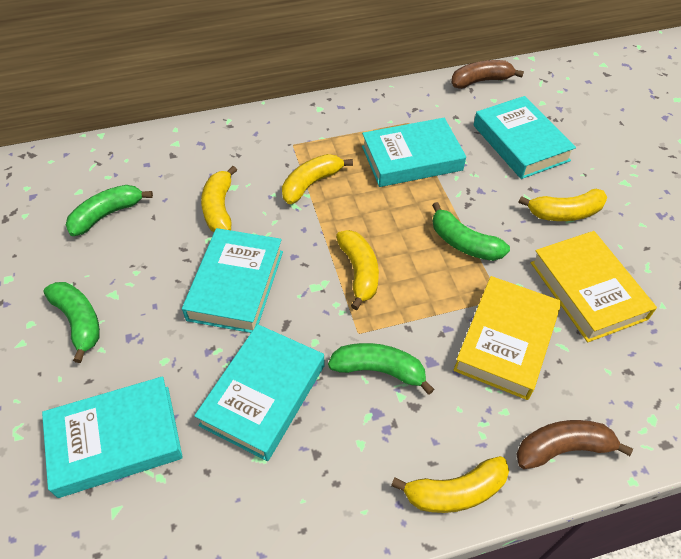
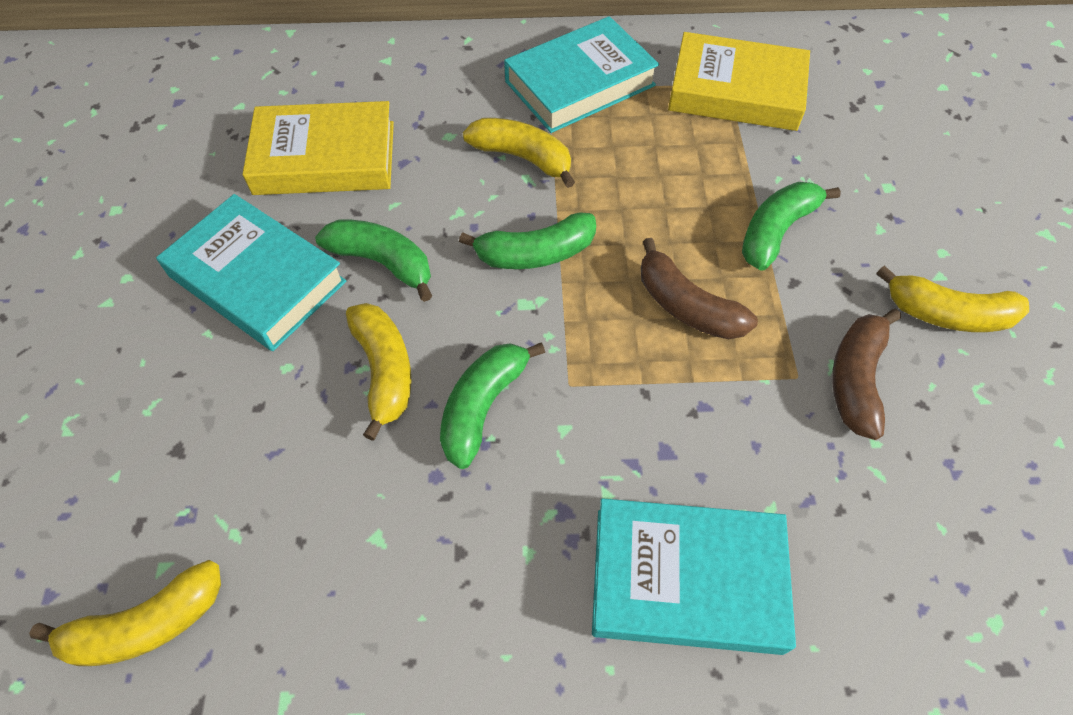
turquoise book: [42,376,183,498] [182,228,283,333] [194,324,325,461] [362,118,466,187] [474,96,576,179] = 5 -> [156,194,346,351] [504,16,659,133] [592,498,796,655] = 3
yellow banana: [201,166,237,232] [282,154,353,204] [336,230,379,310] [391,456,509,513] [518,189,608,221] = 5 -> [29,560,221,666] [346,303,412,441] [463,118,575,188] [876,265,1029,332] = 4

